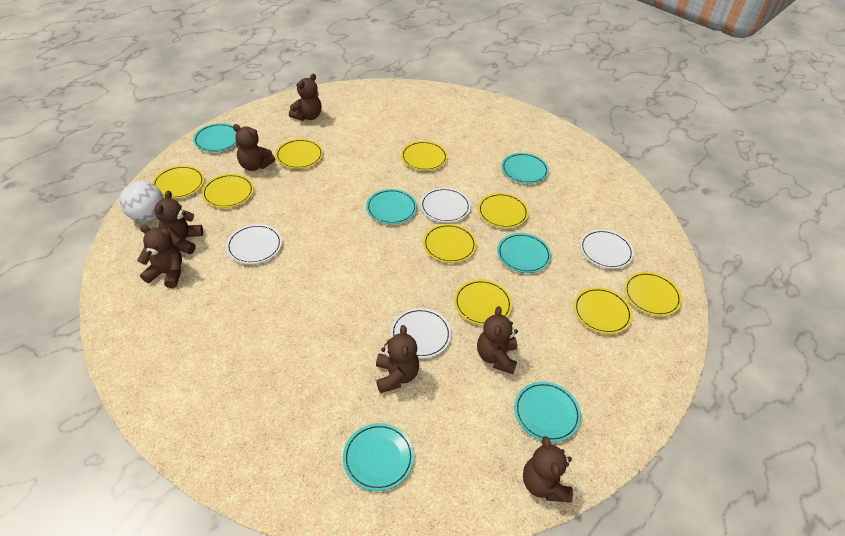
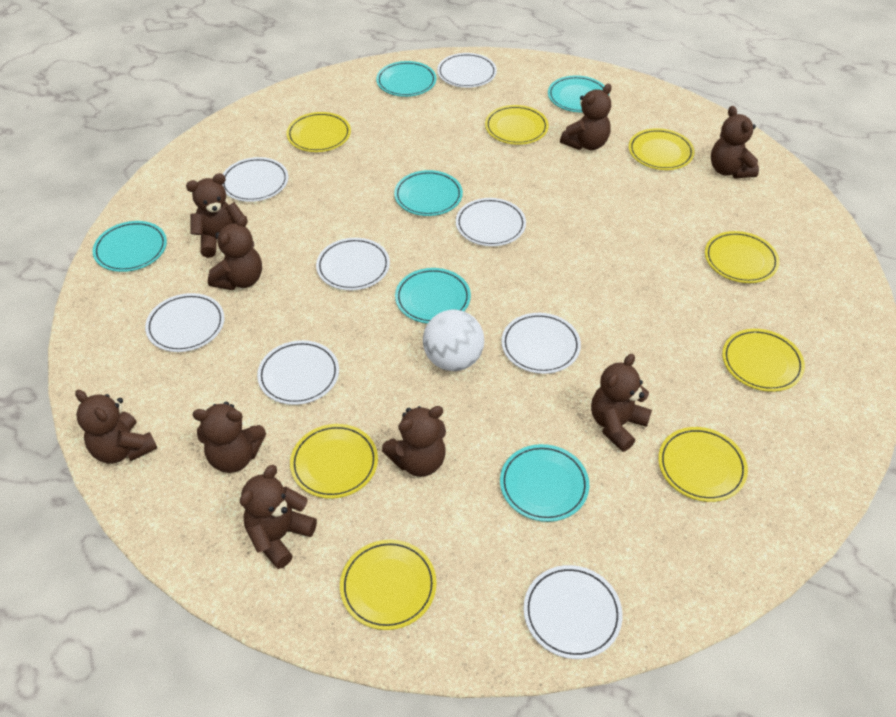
brown teddy bear: [137,225,182,288] [154,191,203,254] [233,124,275,171] [289,74,321,121] [376,325,419,393] [477,306,518,374] [523,436,573,503] = 7 -> [75,390,157,464] [186,173,243,258] [193,402,266,473] [208,215,262,290] [240,465,317,569] [382,406,446,477] [560,84,612,150] [591,354,652,452] [711,106,759,178] = 9
white plate: [226,224,282,264] [390,308,451,358] [420,188,471,223] [580,229,634,269] = 4 -> [145,293,225,352] [222,157,288,202] [257,340,339,405] [316,238,390,290] [437,53,497,88] [456,198,526,246] [501,313,581,374] [524,565,623,659] = 8
yellow plate: [152,165,205,199] [202,174,254,208] [275,139,323,169] [401,141,448,171] [423,224,477,263] [454,279,512,326] [478,193,529,228] [574,287,633,334] [624,272,682,316] = 9 -> [286,112,351,152] [290,424,378,499] [340,540,437,630] [485,105,549,145] [629,128,695,170] [658,427,748,502] [705,231,779,283] [722,329,805,392] = 8

